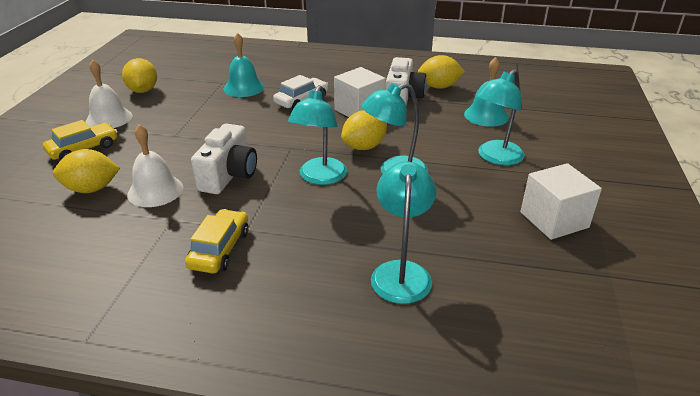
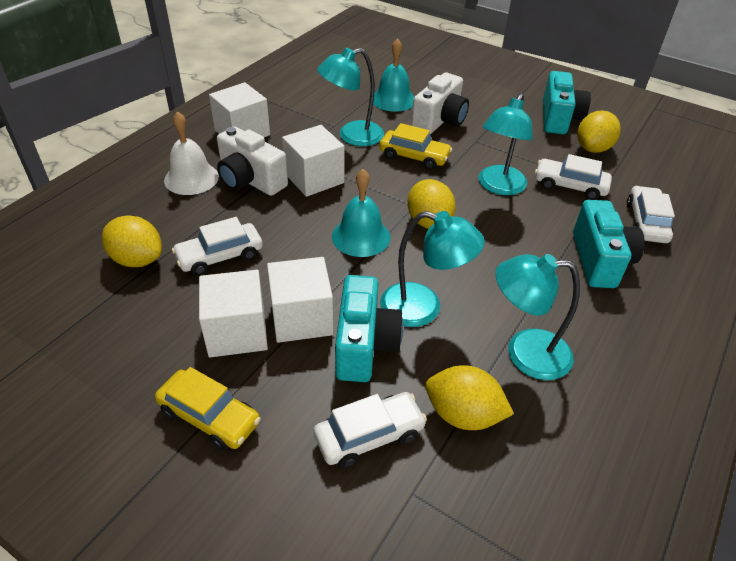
turquoise camera: none = 0 -> [335,275,403,382] [543,71,591,134] [573,200,645,288] = 3
white bell: [85,60,132,128] [127,124,183,207] = 2 -> [164,111,219,195] = 1
white car: [273,75,328,109] = 1 -> [172,217,263,275] [314,392,427,468] [535,154,612,200] [627,186,675,243] = 4
white cube: [334,67,386,117] [520,163,602,240] = 2 -> [199,270,268,357] [209,82,270,137] [267,257,333,343] [282,125,344,197] = 4

